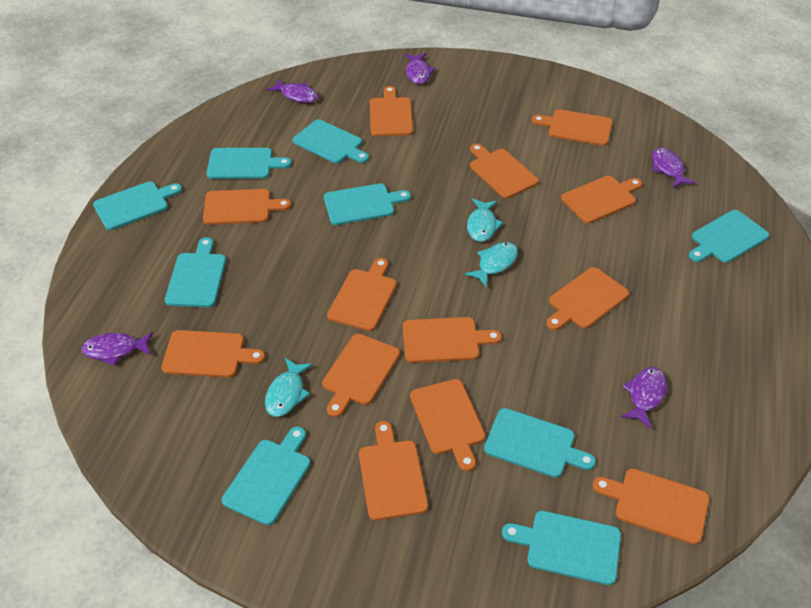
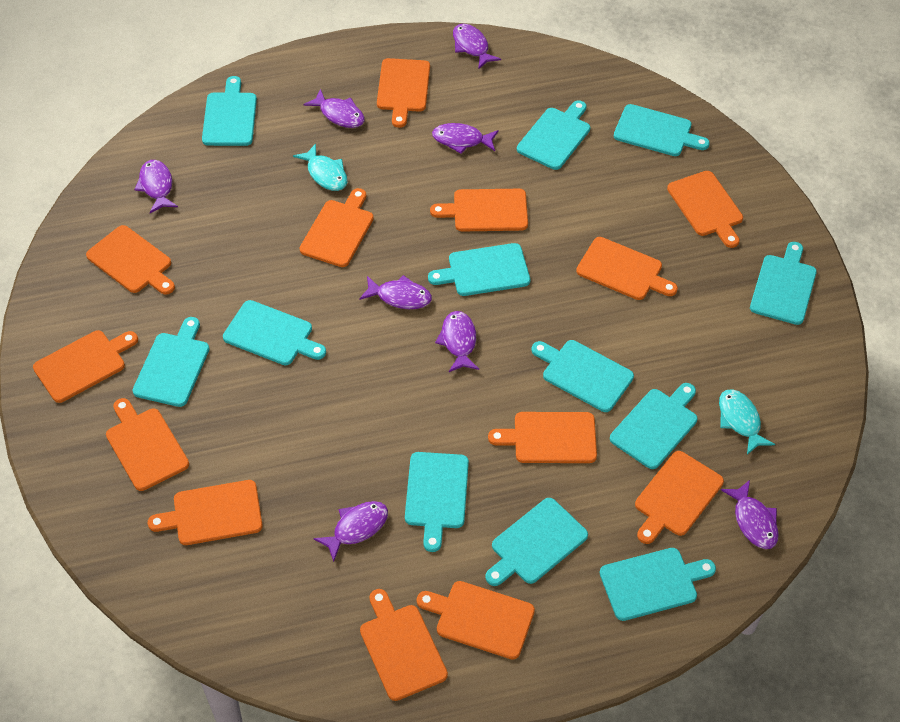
purple fish: [81,332,153,365] [267,79,318,103] [405,53,436,84] [621,367,667,428] [652,148,696,188] = 5 -> [134,160,178,213] [303,89,365,128] [313,501,388,562] [359,275,432,309] [432,123,499,154] [435,311,479,372] [453,24,501,69] [721,480,779,549] = 8
turquoise cutting board: [93,182,182,230] [165,237,226,307] [207,148,292,179] [222,426,310,525] [293,119,369,163] [324,183,411,225] [484,408,596,478] [502,511,621,585] [689,210,769,263] = 9 -> [133,317,209,407] [202,76,257,146] [223,300,326,365] [405,452,469,552] [428,243,530,296] [485,498,588,586] [517,100,590,170] [531,340,634,412] [599,548,716,621] [610,383,697,469] [614,104,710,156] [750,242,817,325] = 12
turquoise fish: [265,358,313,417] [465,242,518,287] [467,198,503,242] = 3 -> [293,143,348,191] [719,389,775,455] = 2

